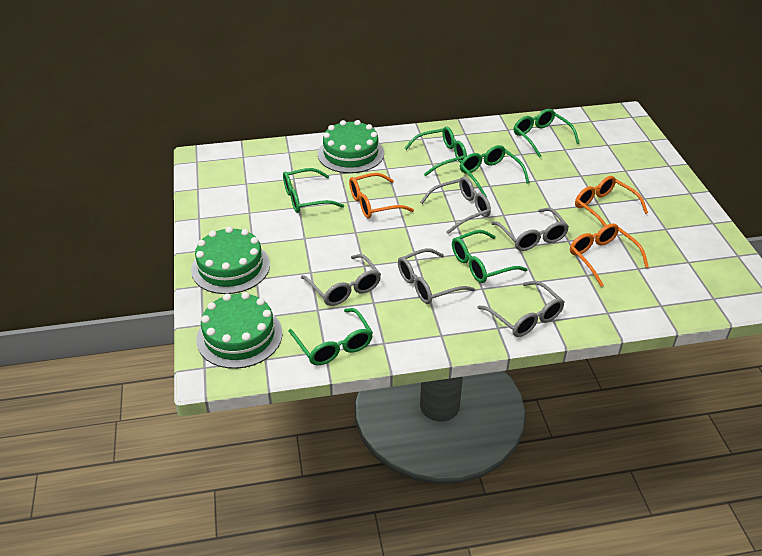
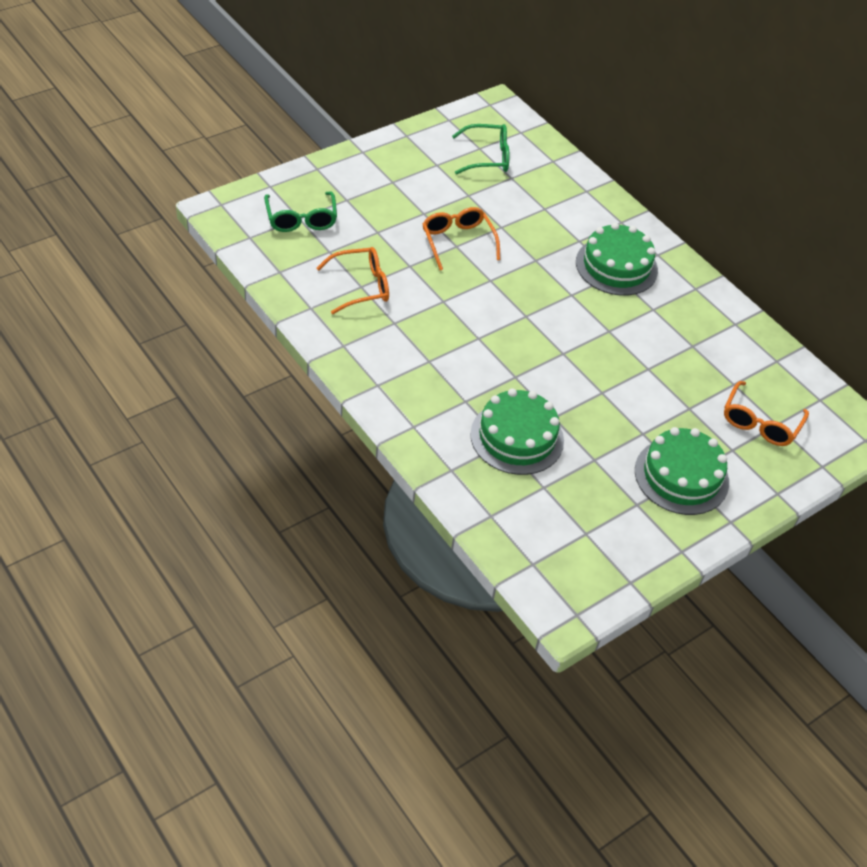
green glasses: [283,168,344,213] [288,308,373,365] [405,126,467,176] [452,230,528,283] [460,145,529,198] [514,109,579,158] = 6 -> [264,191,337,232] [452,124,510,175] = 2
grey glasses: [301,254,381,306] [398,248,475,304] [420,177,491,234] [477,281,564,337] [491,208,569,251] = 5 -> none = 0

